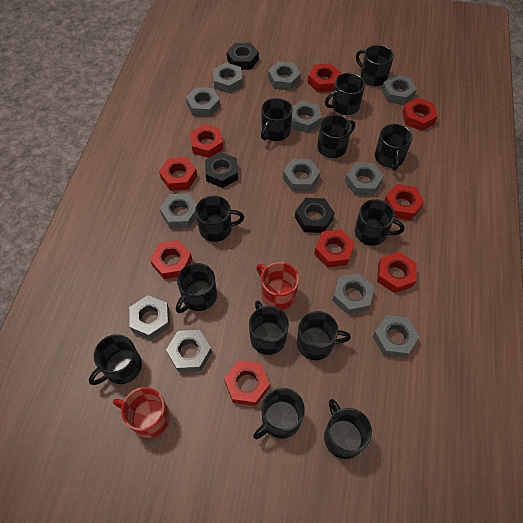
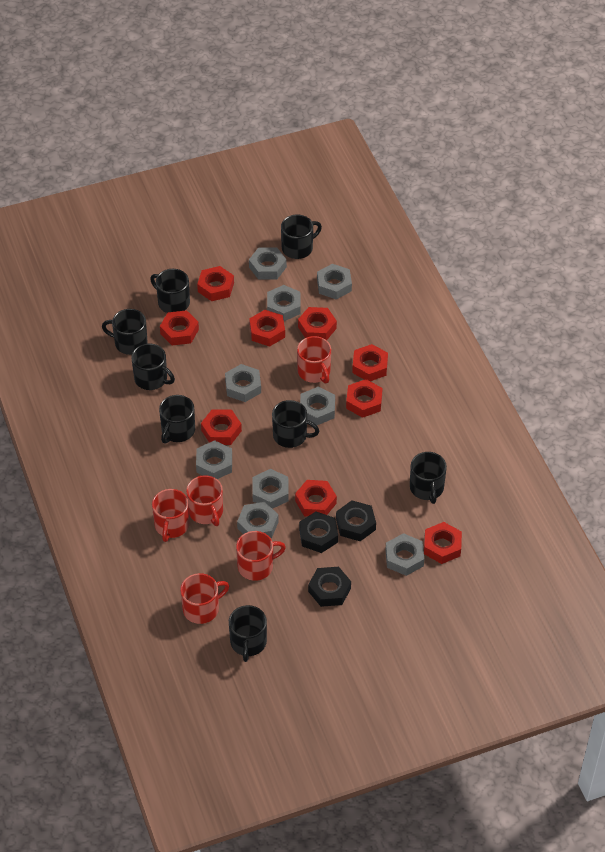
black mug: [89,334,142,385] [176,263,217,313] [195,196,244,242] [249,301,289,355] [253,388,305,439] [261,98,293,141] [297,311,351,360] [317,114,355,158] [324,399,372,459] [325,73,365,115] [355,199,404,246] [356,45,394,86] [375,124,412,170] = 13 -> [102,309,148,355] [131,344,175,390] [150,269,190,313] [159,395,195,444] [229,605,267,662] [272,400,319,448] [281,215,322,259] [410,452,447,504] = 8
grey nut: [129,295,170,340] [159,194,197,228] [166,330,212,372] [186,87,220,117] [213,63,243,93] [268,61,301,91] [283,159,320,191] [291,100,322,133] [332,273,374,315] [345,162,384,196] [373,315,420,358] [382,74,417,105] = 12 -> [196,440,232,479] [225,364,261,402] [237,502,279,538] [249,247,287,280] [252,469,289,509] [267,285,301,321] [300,387,335,425] [317,264,352,300] [385,533,424,576] = 9
red mug: [113,387,170,438] [256,262,299,310] = 2 -> [152,489,190,542] [180,573,229,624] [186,475,223,526] [236,531,286,581] [297,336,331,384] = 5

